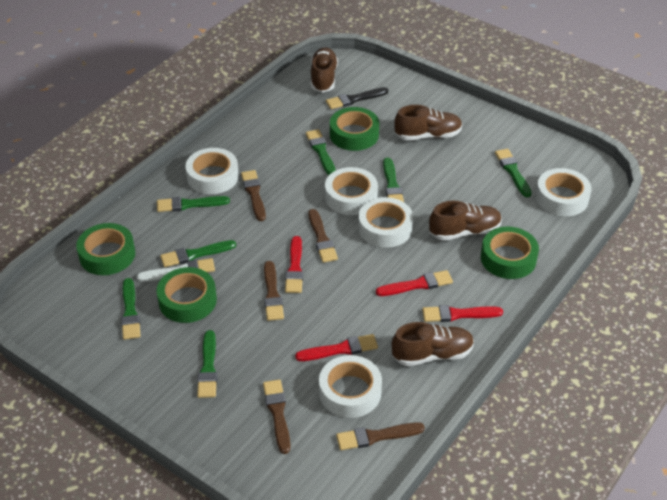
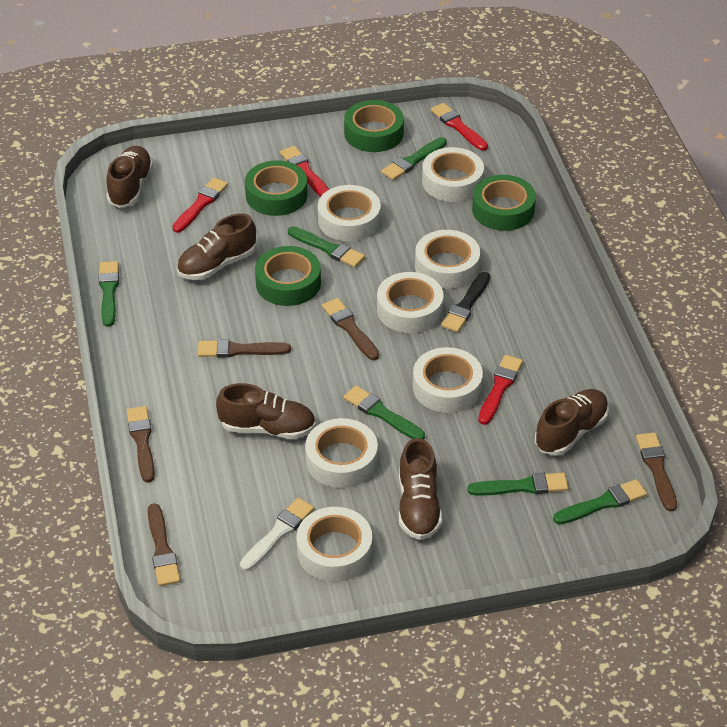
brown shoe: [311,47,338,93] [392,322,474,366] [394,105,462,140] [429,201,502,241] = 4 -> [106,146,153,208] [177,213,256,280] [216,383,316,439] [399,438,442,540] [535,389,609,456] = 5
green brush: [121,278,141,340] [157,196,230,212] [160,240,236,267] [197,330,217,398] [306,129,336,175] [383,158,404,202] [495,149,532,197] = 7 -> [99,261,119,327] [288,226,365,268] [344,386,425,440] [381,137,447,180] [467,473,568,496] [553,479,647,524] = 6
white tape: [185,148,239,194] [319,355,382,418] [325,167,378,215] [358,197,413,248] [536,168,592,216] = 5 -> [297,507,372,582] [305,418,378,488] [318,185,381,241] [377,272,444,333] [413,347,483,413] [415,230,480,289] [422,147,484,202] = 7

